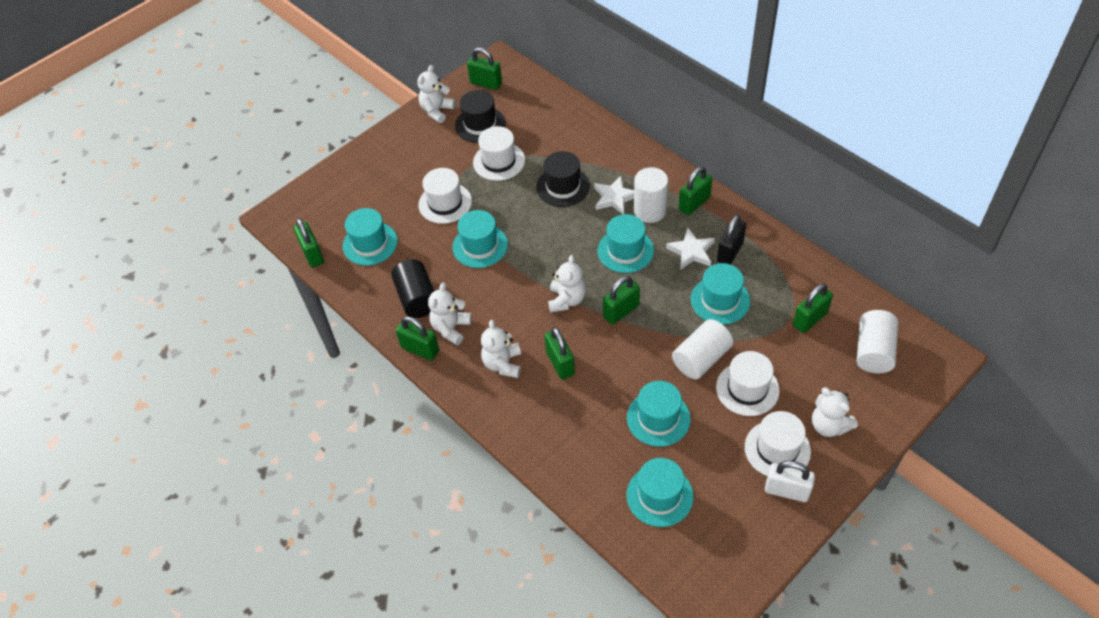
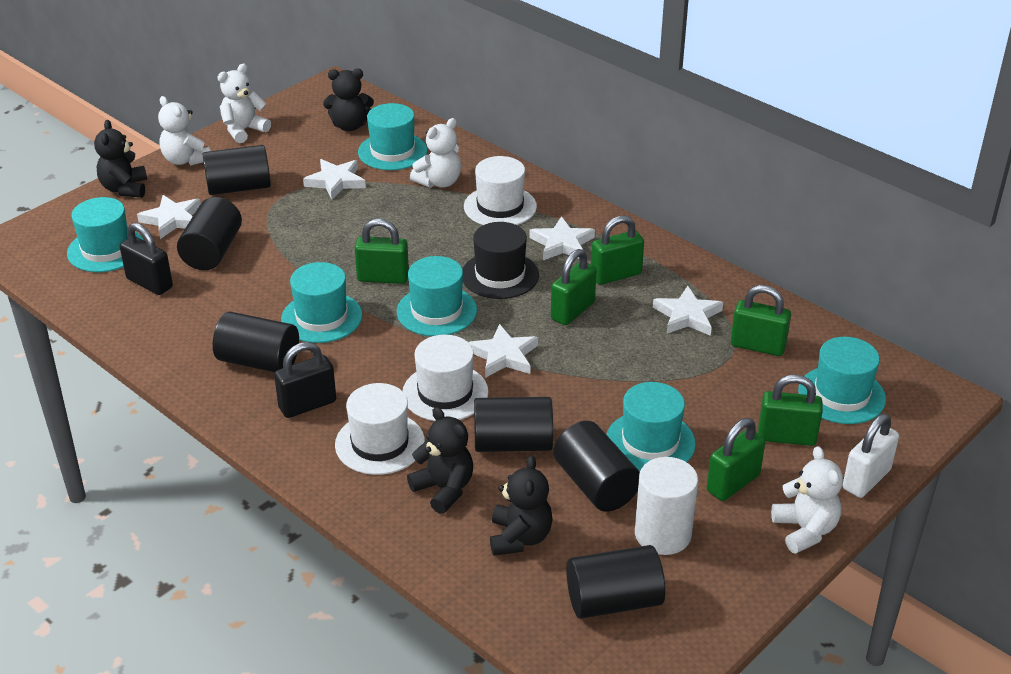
black cylinder: [391,259,434,318] = 1 -> [177,197,242,270] [202,145,271,195] [213,312,299,372] [474,397,553,452] [554,421,640,512] [566,545,666,619] = 6
black hat: [455,90,505,143] [536,151,590,207] = 2 -> [462,222,539,299] = 1
black padlock: [717,215,746,265] = 1 -> [120,223,173,295] [274,342,336,418] = 2
black teddy bear: none = 0 -> [94,120,147,198] [323,69,374,131] [407,407,473,514] [490,455,553,556] = 4
green padlock: [294,218,324,268] [396,316,439,361] [467,48,502,90] [544,327,575,380] [603,276,640,325] [679,167,712,215] [793,283,833,333] = 7 -> [355,219,409,284] [551,249,597,325] [591,216,644,285] [707,418,765,501] [731,285,791,356] [758,375,823,446] = 6
white cylinder: [634,167,668,223] [672,319,733,379] [856,310,898,373] = 3 -> [635,457,698,555] = 1
white hat: [418,168,472,224] [473,126,525,181] [716,351,780,416] [745,411,811,476] = 4 -> [335,383,425,475] [403,334,489,421] [464,156,537,225] = 3
white star: [594,176,634,214] [666,227,715,270] = 2 -> [137,195,201,239] [303,159,366,200] [468,324,538,378] [529,216,595,260] [653,286,723,336] = 5
white teddy bear: [418,65,456,123] [428,282,472,345] [481,320,521,378] [548,255,586,313] [812,387,858,437] = 5 -> [158,96,210,166] [218,64,271,143] [410,118,461,188] [771,446,843,554] = 4

